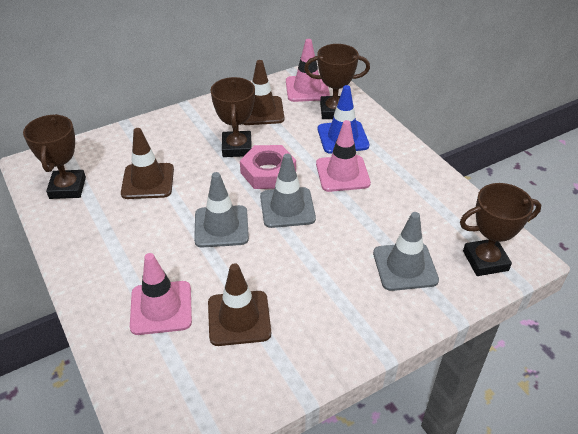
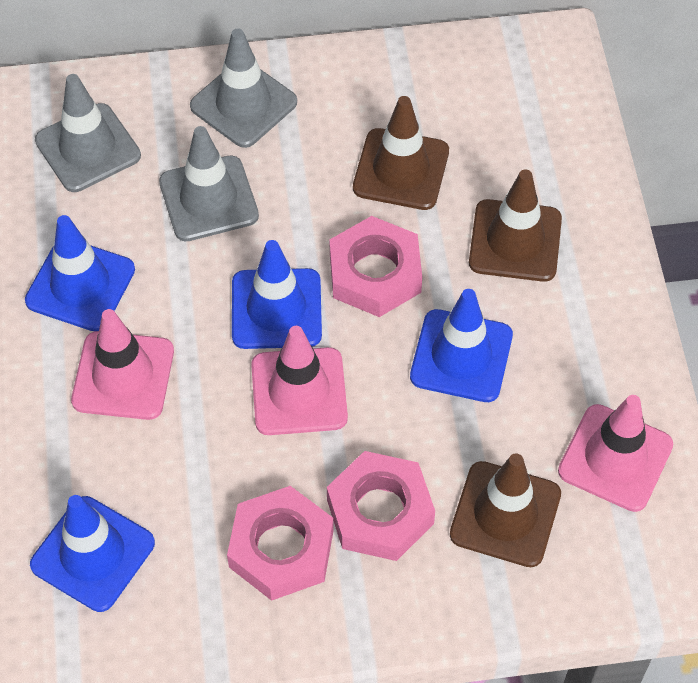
blue traffic cone: [318,85,369,154] = 1 -> [25,215,135,331] [30,495,155,612] [232,240,322,349] [410,289,513,402] = 4
brown trophy: [23,114,86,199] [211,77,255,157] [304,44,370,119] [460,183,541,276] = 4 -> none = 0
pink nut: [240,145,296,189] = 1 -> [227,486,334,601] [327,451,435,561] [330,216,422,317] = 3

